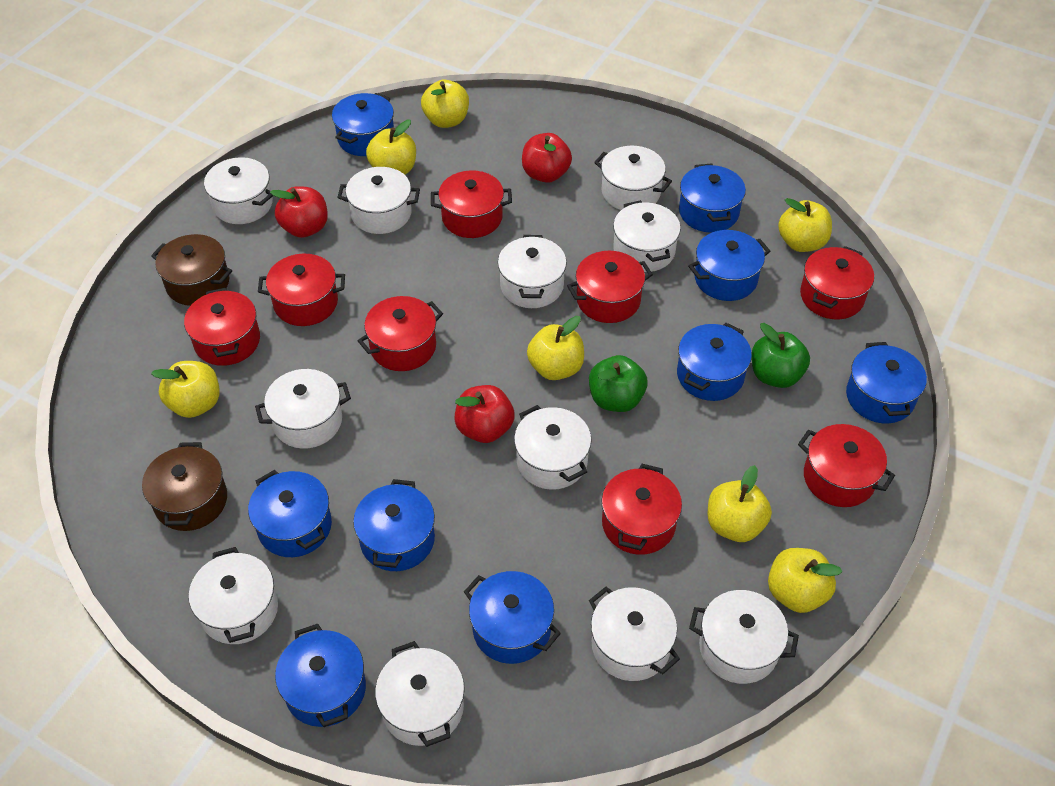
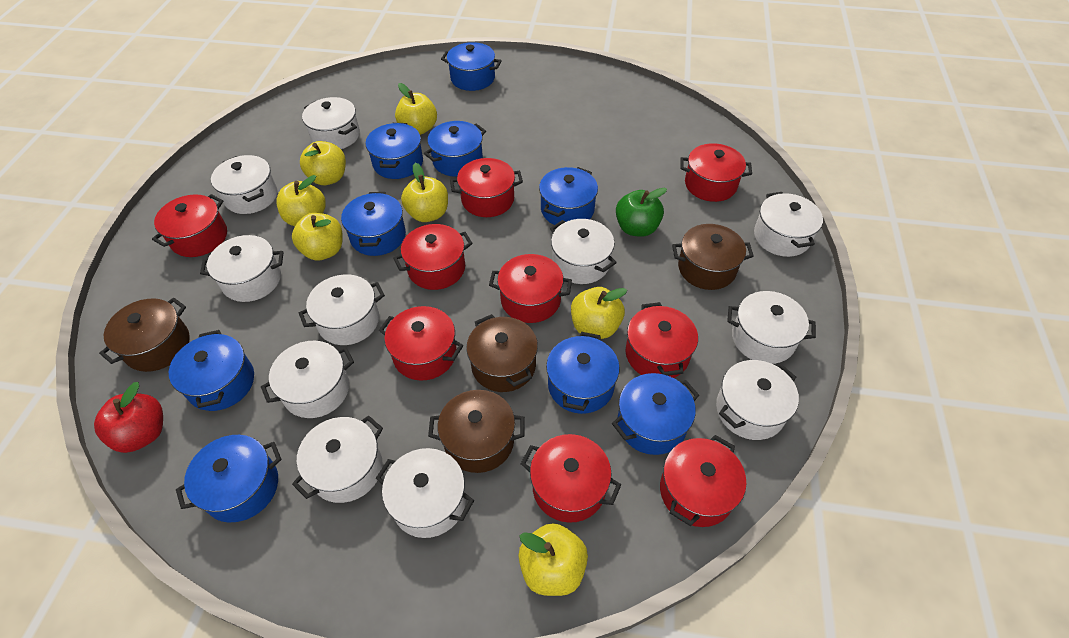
brown pot: [142,442,227,531] [151,234,232,306] = 2 -> [99,298,190,372] [428,390,525,473] [466,314,538,392] [672,224,754,290] = 4
green apple: [589,355,648,412] [752,323,810,388] = 2 -> [616,188,667,237] = 1
red apple: [270,186,328,238] [454,385,515,443] [522,133,572,183] = 3 -> [94,382,163,453] = 1
red pot: [184,288,260,366] [258,254,345,326] [358,296,443,371] [431,170,512,238] [567,251,653,323] [602,464,682,555] [798,424,895,507] [800,246,874,319] = 8 -> [152,194,227,257] [379,306,463,381] [393,224,473,290] [450,158,523,217] [489,254,572,323] [521,434,621,523] [626,302,698,378] [660,435,746,527] [680,143,752,202] = 9

